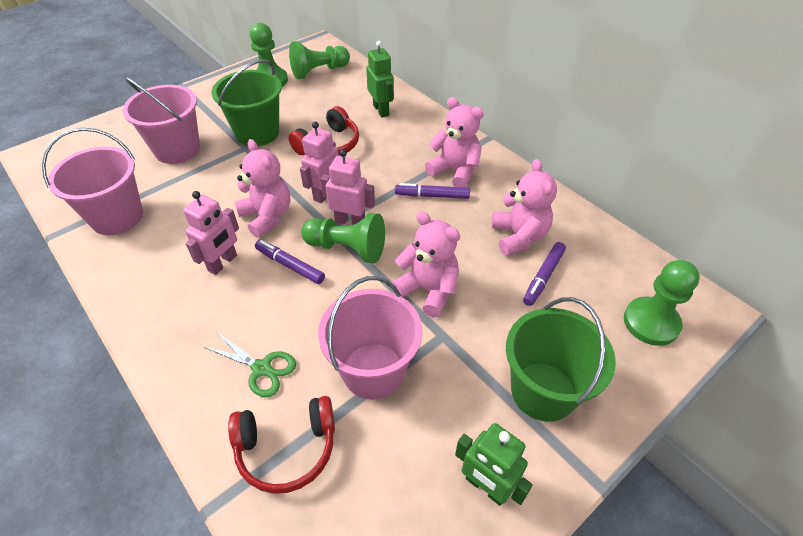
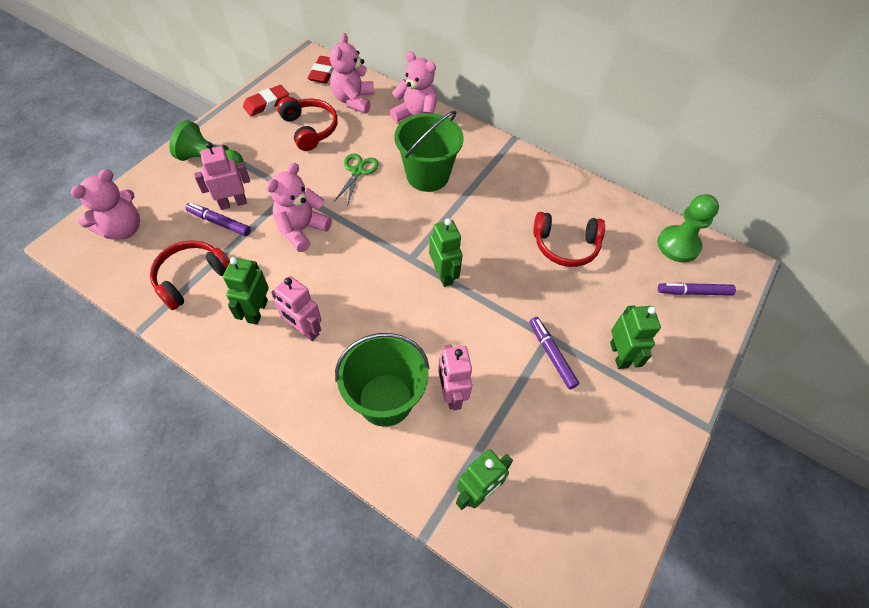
green pawn: [250,23,288,87] [289,41,350,79] [301,213,385,263] [624,260,700,346] = 4 -> [169,120,243,171] [657,194,719,263] = 2
green robot: [366,41,394,118] [455,423,533,506] = 2 -> [223,257,269,325] [429,219,463,287] [456,449,513,510] [610,306,661,369] = 4
pink bucket: [42,128,143,235] [122,77,200,164] [318,276,423,399] = 3 -> none = 0
red eraser: none = 0 -> [243,85,289,116] [308,56,334,83] = 2
red headphones: [228,396,335,494] [288,106,359,156] = 2 -> [150,240,230,310] [277,97,338,151] [533,212,605,267] = 3

